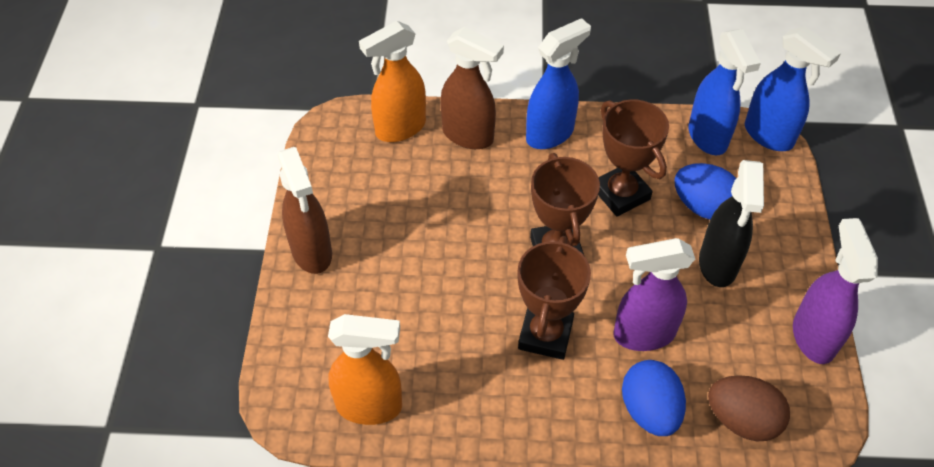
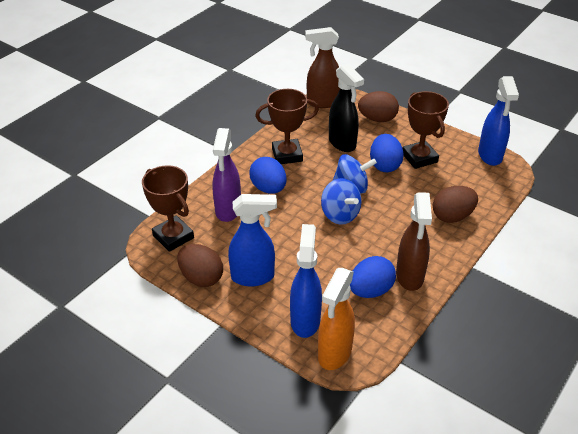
blue egg: [622,360,686,436] [675,163,736,220] = 2 -> [249,157,286,194] [350,256,396,298] [370,134,404,172] = 3
blue spinning top: none = 0 -> [321,178,362,225] [333,154,377,194] = 2
brown egg: [708,375,790,441] = 1 -> [177,244,223,287] [358,91,399,122] [433,186,478,223] = 3
orange spray bottle: [328,314,402,425] [359,21,426,142] = 2 -> [318,268,355,370] = 1
purple spray bottle: [613,238,695,351] [793,218,878,364] = 2 -> [212,128,241,222] = 1

